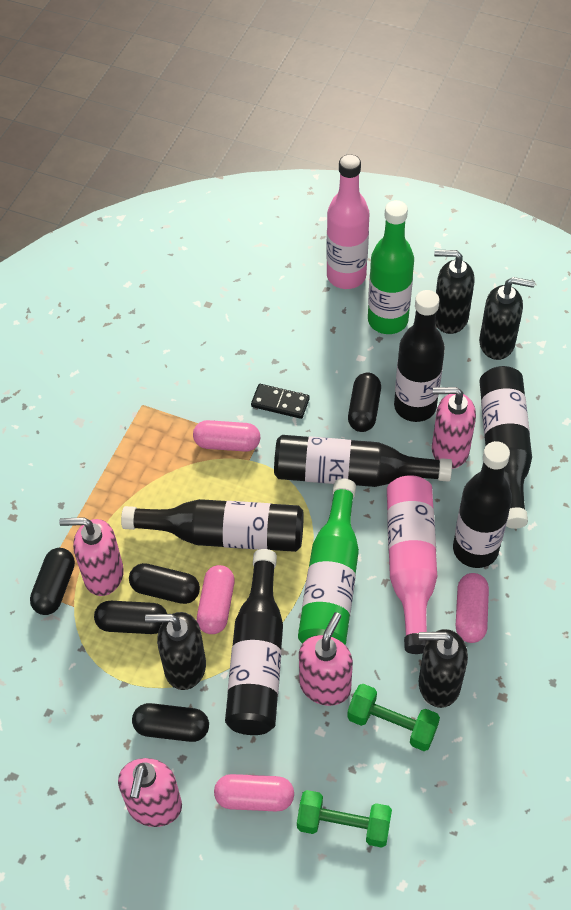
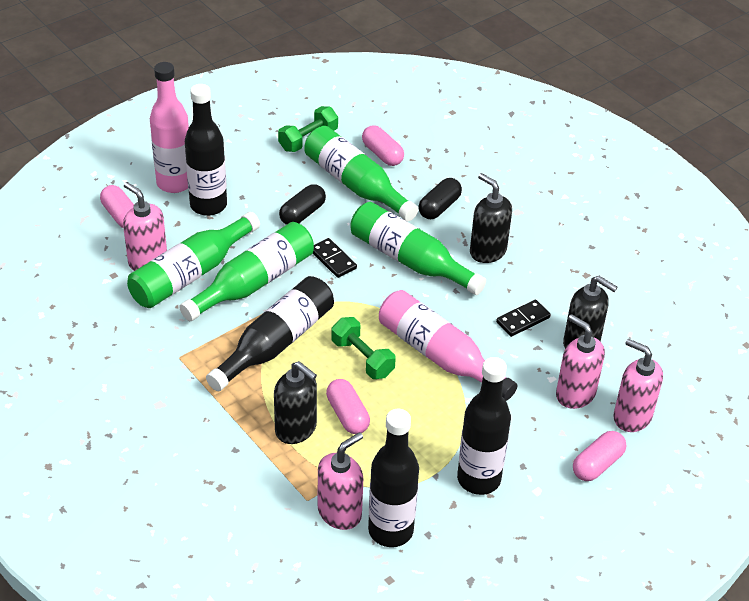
black bottle: [121,499,304,552] [225,549,283,735] [274,435,452,487] [394,290,445,422] [453,441,512,568] [479,366,532,529] = 6 -> [185,84,227,216] [206,276,334,391] [368,409,419,547] [457,357,511,495] = 4
black capsule: [30,548,75,615] [94,601,167,634] [129,563,200,604] [132,703,209,742] [348,373,381,432] = 5 -> [279,184,326,225] [418,178,462,219] = 2
black domino: [251,384,310,419] = 1 -> [313,238,357,278] [496,300,551,337] = 2
black soap dispenser: [145,612,206,690] [419,629,468,708] [434,250,475,334] [479,277,535,360] = 4 -> [274,361,317,444] [470,173,512,263] [563,276,617,349] = 3
green bottle: [298,478,359,645] [368,200,414,334] = 2 -> [127,212,260,308] [179,222,314,321] [304,126,418,221] [350,202,486,295] = 4

